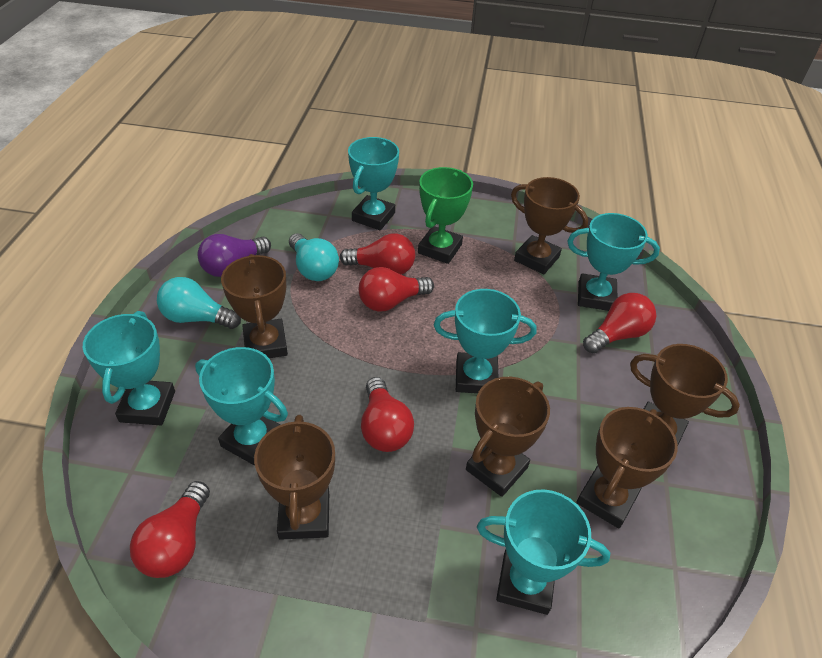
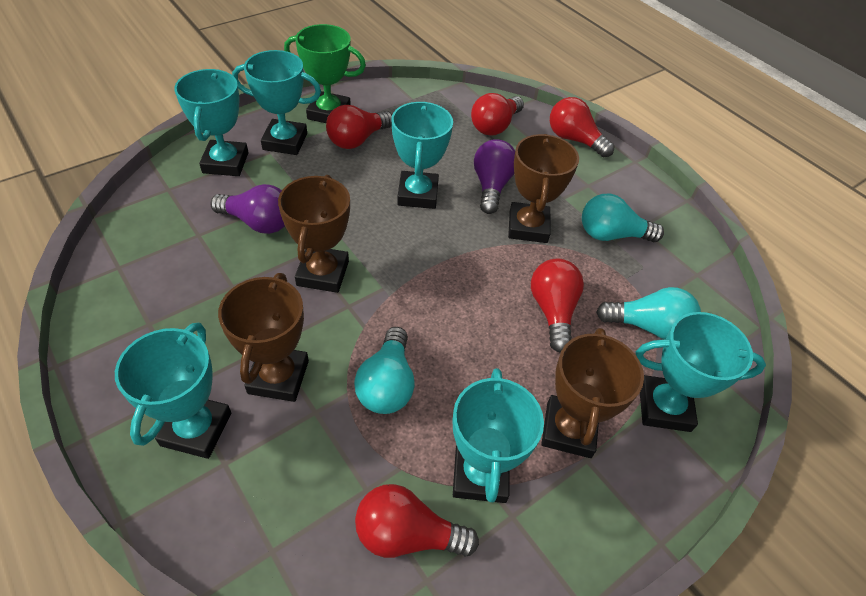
brown trophy: [221,254,288,358] [254,415,335,540] [466,377,550,497] [511,177,588,274] [576,407,678,528] [630,344,740,445] = 6 -> [218,273,309,402] [278,175,350,293] [508,134,579,243] [541,328,644,458] = 4
purple light bulb: [197,234,271,277] = 1 -> [211,184,285,234] [474,139,515,214] = 2
turquoise light bulb: [157,277,241,329] [289,233,339,281] = 2 -> [354,327,415,414] [582,194,664,242] [596,287,701,339] = 3

